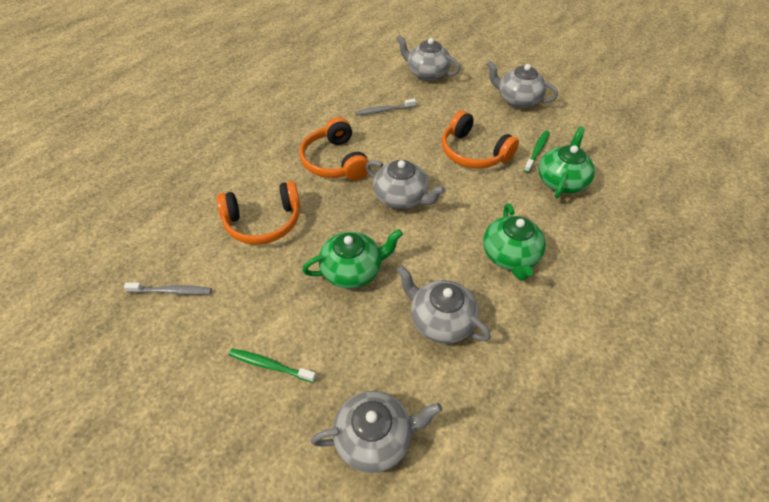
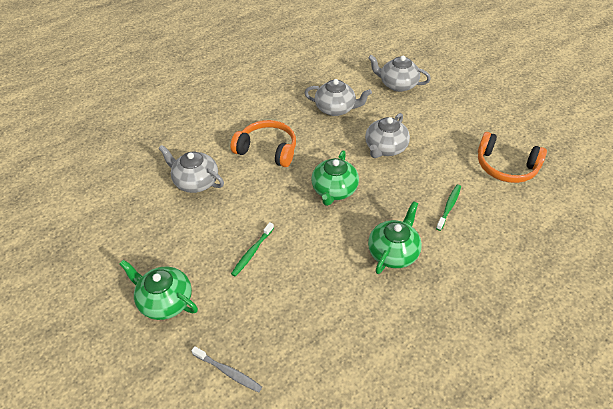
grey teapot: [311,391,442,473] [366,160,445,209] [396,35,460,81] [397,266,491,344] [487,61,558,108] = 5 -> [158,145,224,193] [304,79,372,116] [365,113,410,158] [368,55,431,92] = 4
grey toothbrush: [124,282,212,295] [355,99,416,116] = 2 -> [191,346,262,393] = 1
orange headphones: [217,181,300,245] [299,117,369,180] [442,111,519,169] = 3 -> [230,120,296,167] [478,132,547,183] = 2

